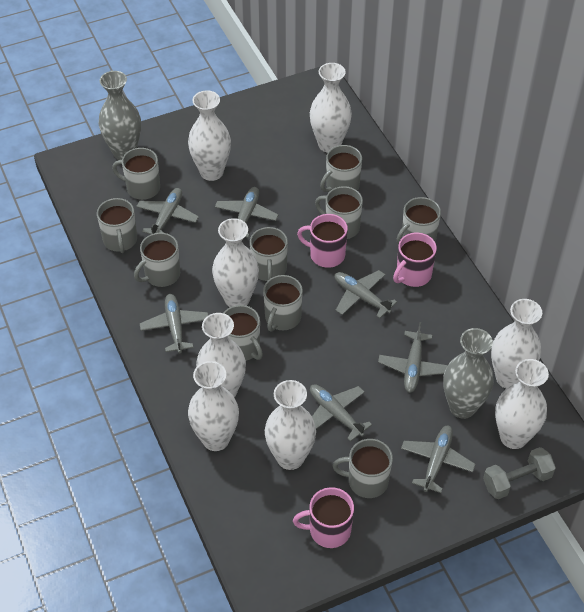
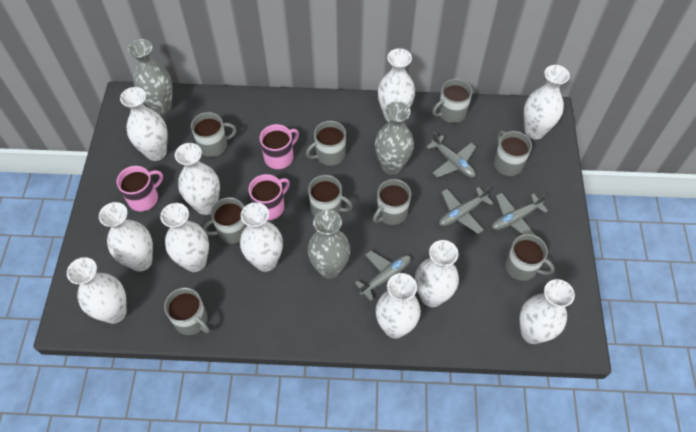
grey dumbbell: [483,447,556,499] = 1 -> none = 0
grey mug: [97,198,137,253] [112,148,160,200] [134,233,180,287] [224,305,263,361] [250,227,288,281] [263,275,303,332] [315,186,363,239] [320,145,362,192] [333,439,393,498] [397,197,441,244] = 10 -> [164,288,210,335] [191,112,237,157] [203,197,247,244] [306,121,346,166] [308,175,353,216] [373,179,411,225] [432,79,472,123] [494,131,532,176] [505,234,555,281] = 9
grey plane: [136,188,199,234] [140,294,208,353] [215,187,278,238] [310,384,372,442] [335,270,397,318] [378,322,448,393] [401,426,476,493] = 7 -> [355,251,411,301] [426,132,476,178] [439,187,494,234] [492,193,548,236] = 4
grey vase: [99,71,141,160] [443,328,494,419] = 2 -> [128,39,173,114] [308,210,350,279] [375,101,414,175] = 3
white vase: [188,90,231,181] [188,361,239,451] [196,313,246,398] [212,218,259,307] [265,380,316,470] [310,63,352,152] [491,299,542,389] [495,359,549,449] = 8 -> [67,257,127,324] [99,202,153,272] [120,87,168,161] [160,203,209,272] [175,143,220,215] [240,202,283,272] [376,273,421,338] [378,48,415,122] [415,240,459,307] [519,279,575,344] [524,65,570,140] = 11

